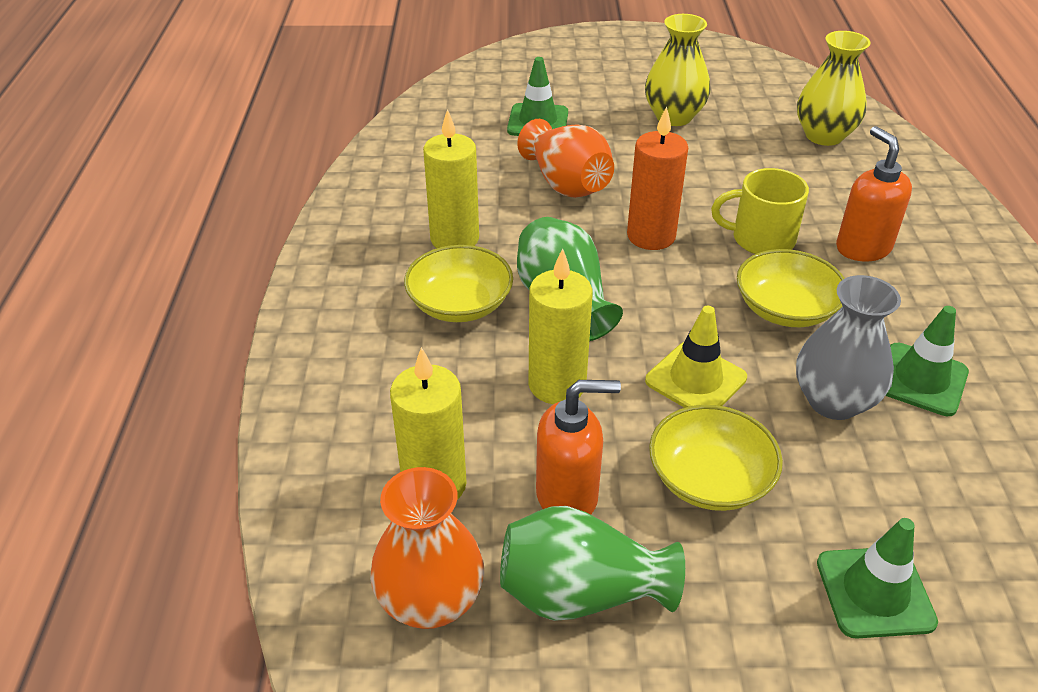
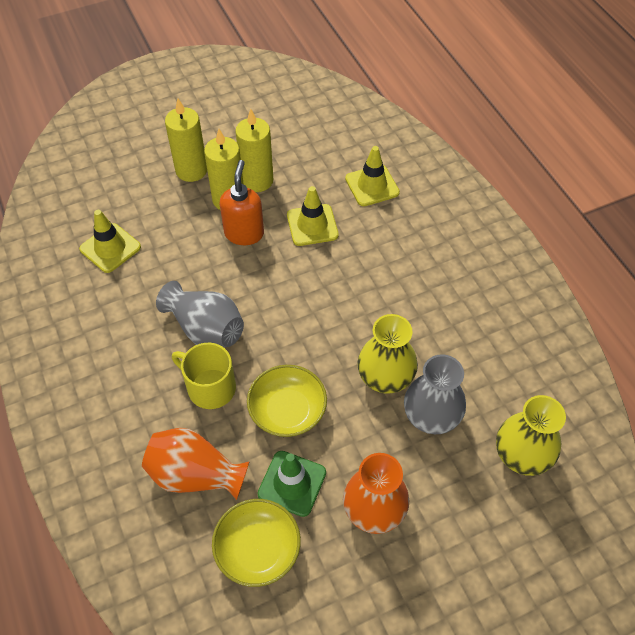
green traffic cone: [507,57,568,136] [817,518,938,638] [885,306,969,416] = 3 -> [257,451,326,517] = 1
green vase: [500,506,685,621] [517,217,623,341] = 2 -> none = 0
grey vase: [796,275,901,420] = 1 -> [156,281,244,347] [404,354,466,434] = 2
orange candle: [627,106,688,250] = 1 -> none = 0
orange soap dispenser: [536,380,621,515] [836,126,912,262] = 2 -> [220,160,264,245] = 1
yellow bowl: [404,245,513,322] [649,405,783,511] [737,249,845,327] = 3 -> [212,499,301,587] [247,365,327,437] = 2
yellow traffic cone: [645,306,747,408] = 1 -> [79,210,141,273] [287,186,339,246] [345,146,400,206] = 3

